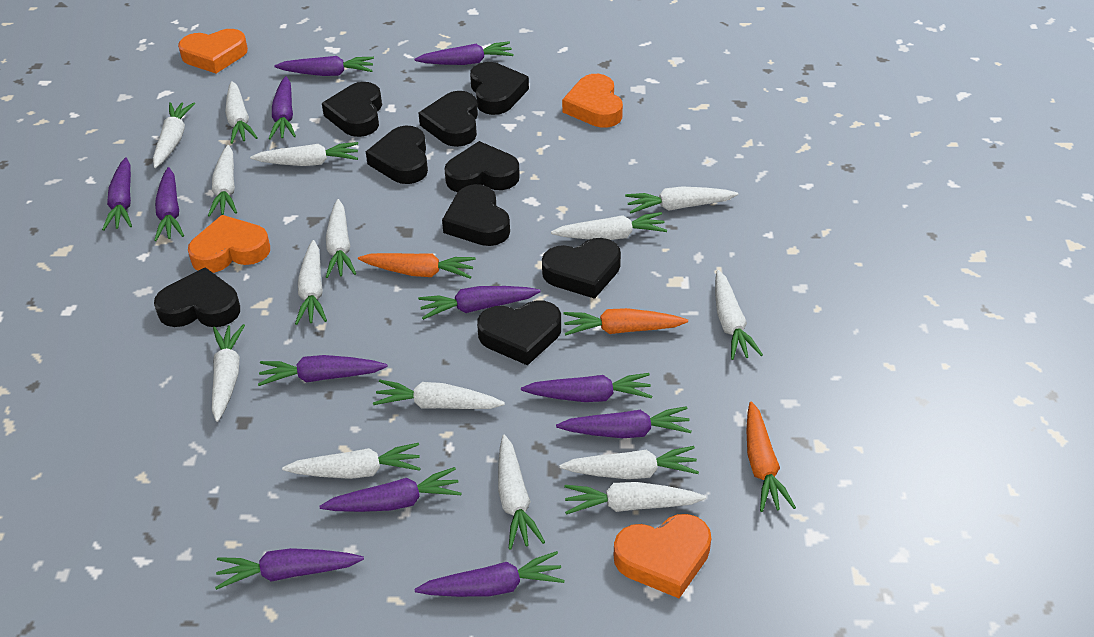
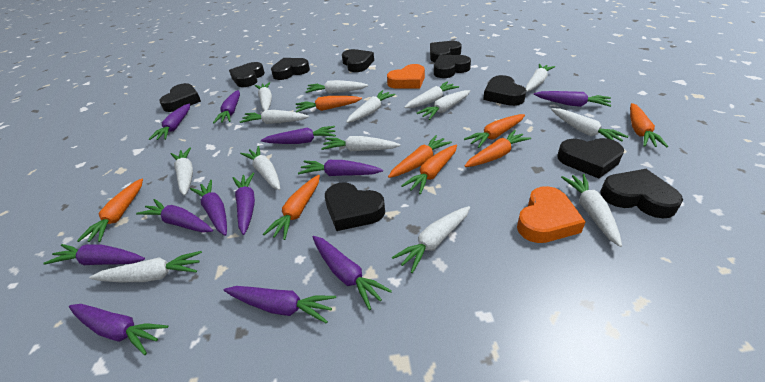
black heart: [154,267,240,327] [322,82,382,137] [366,126,428,184] [418,91,478,147] [442,184,510,246] [445,141,520,192] [470,62,529,115] [477,300,561,366] [542,238,621,299] = 9 -> [159,83,201,112] [229,62,265,87] [271,58,310,80] [325,182,385,231] [342,49,374,72] [430,41,462,62] [434,55,471,78] [483,75,526,106] [557,138,624,179] [601,169,683,218] = 10
orange carrot: [358,253,476,279] [564,308,688,336] [746,402,796,512] = 3 -> [77,179,143,242] [263,175,320,240] [296,96,362,112] [388,135,452,178] [401,145,457,195] [464,114,525,148] [465,130,531,167] [630,103,668,147] = 8
orange heart: [178,29,248,73] [188,215,270,273] [562,74,623,128] [614,514,711,598] = 4 -> [387,64,425,89] [517,186,586,243] = 2
white carrot: [153,102,195,168] [208,145,237,216] [212,324,245,422] [225,81,258,144] [250,142,358,166] [282,443,421,479] [295,240,327,325] [326,199,356,278] [373,380,505,409] [498,434,545,550] [551,212,667,240] [559,446,699,479] [564,482,706,515] [625,186,738,214] [715,270,763,360] = 15 -> [89,251,202,282] [171,148,193,196] [240,110,309,124] [240,146,280,190] [255,82,272,111] [306,80,368,94] [321,136,400,151] [346,90,396,123] [392,206,470,273] [404,82,459,108] [417,90,470,120] [525,64,555,92] [551,108,629,141] [561,174,622,247] = 14

